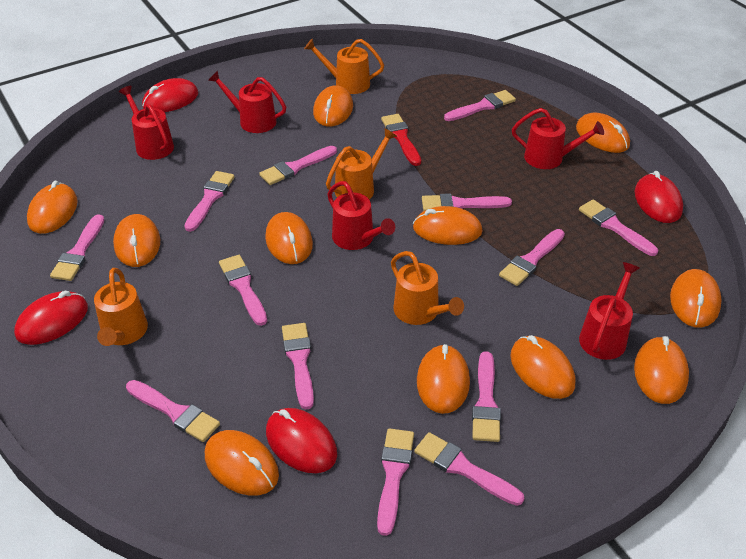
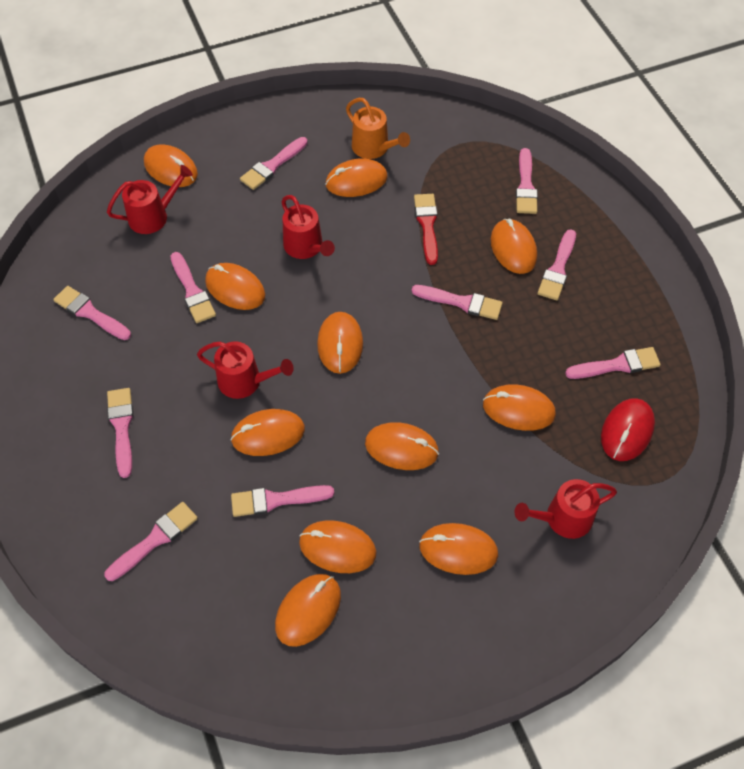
orange watering can: [94,268,148,346] [304,39,384,94] [326,128,397,199] [391,251,464,325] = 4 -> [346,98,410,159] = 1
pink brush: [50,214,104,281] [126,380,220,442] [185,171,235,232] [219,255,267,326] [259,146,337,185] [282,323,314,410] [377,428,414,536] [414,432,524,506] [422,193,512,211] [444,90,516,121] [472,351,501,442] [499,229,565,286] [579,200,658,256] = 13 -> [53,286,131,340] [104,502,198,581] [107,388,133,478] [170,252,216,323] [231,485,334,517] [240,137,308,190] [411,285,503,320] [516,148,538,214] [538,229,576,300] [565,347,661,379] = 10
red mouse: [14,291,88,345] [142,78,198,112] [266,408,337,473] [635,171,683,223] = 4 -> [601,398,655,461] = 1
red watering can: [119,86,174,160] [208,70,286,133] [327,181,395,250] [512,108,604,169] [579,262,640,360] = 5 -> [107,165,193,234] [197,342,294,399] [281,195,335,259] [514,479,617,539] = 4

